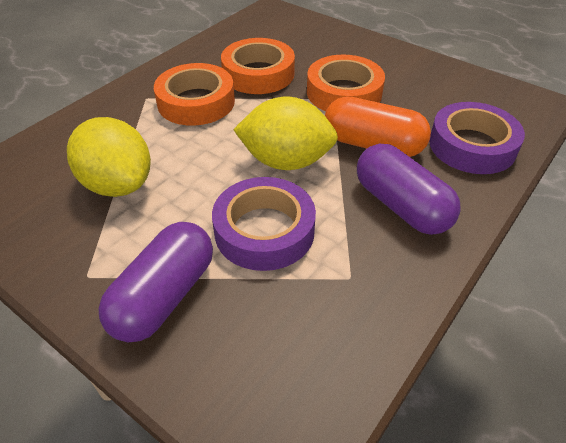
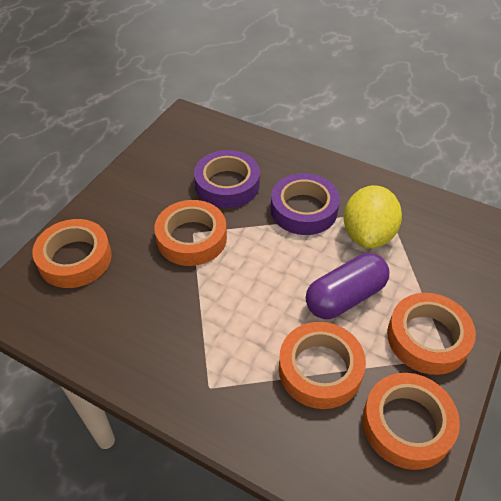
orange capsule: [325,97,431,157] = 1 -> none = 0
orange tape: [154,63,235,126] [221,38,295,94] [307,55,385,111] = 3 -> [32,219,112,288] [154,200,227,266] [279,322,366,409] [363,373,460,470] [387,293,476,375] = 5
purple capsule: [98,222,213,342] [357,144,461,235] = 2 -> [306,253,389,319] = 1
yellow lemon: [67,117,151,197] [233,97,338,170] = 2 -> [343,185,402,249] = 1

